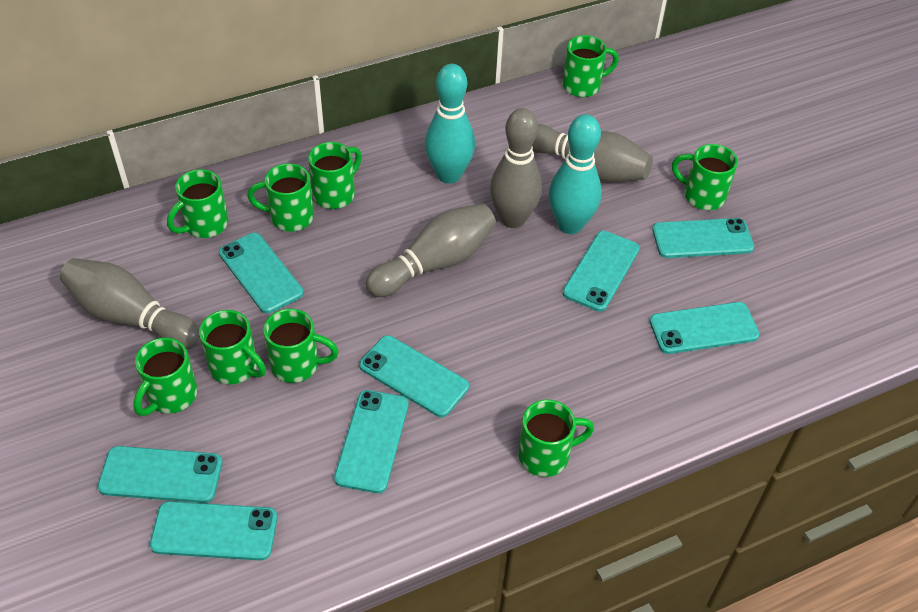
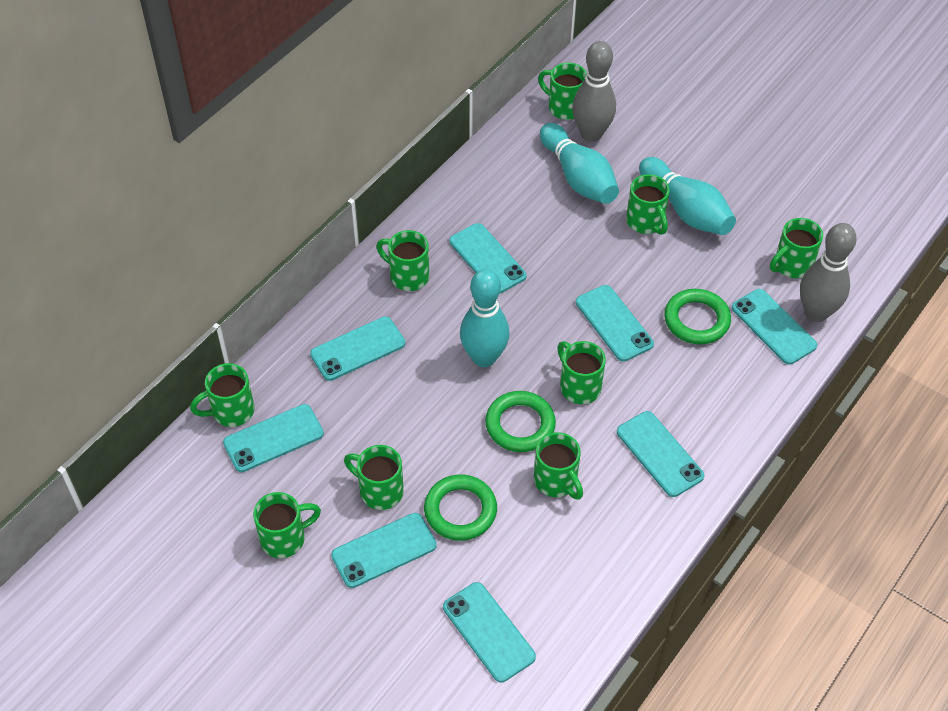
green ring: none = 0 -> [424,474,497,541] [485,391,556,452] [664,289,731,344] = 3
grey bowling pin: [60,258,200,349] [366,203,496,297] [490,108,542,228] [532,124,653,182] = 4 -> [572,41,616,142] [800,223,857,322] = 2
turquoise bowling pin: [425,64,475,184] [549,114,602,234] = 2 -> [460,269,510,367] [540,123,619,204] [639,157,736,235] = 3

